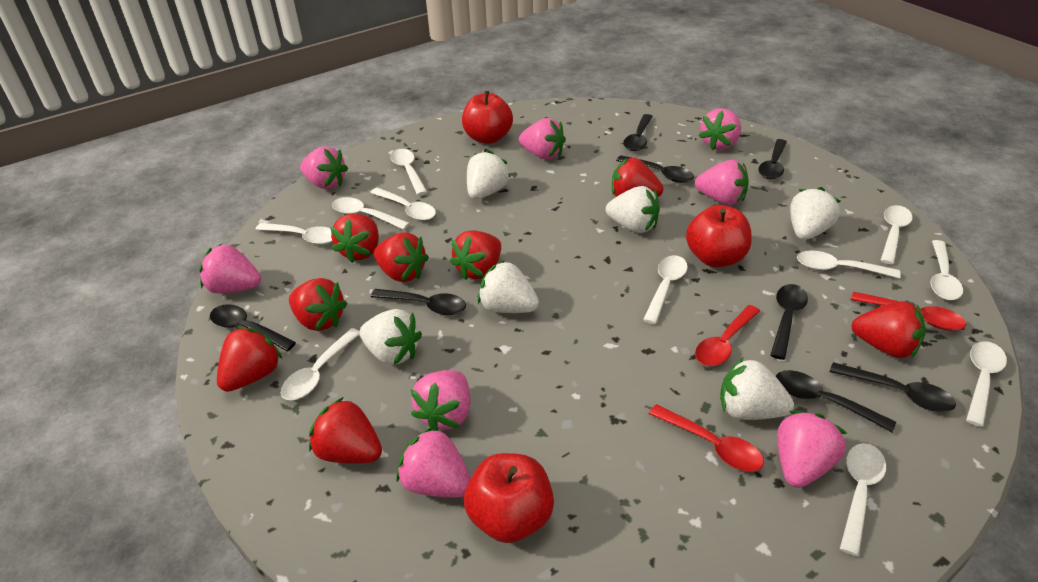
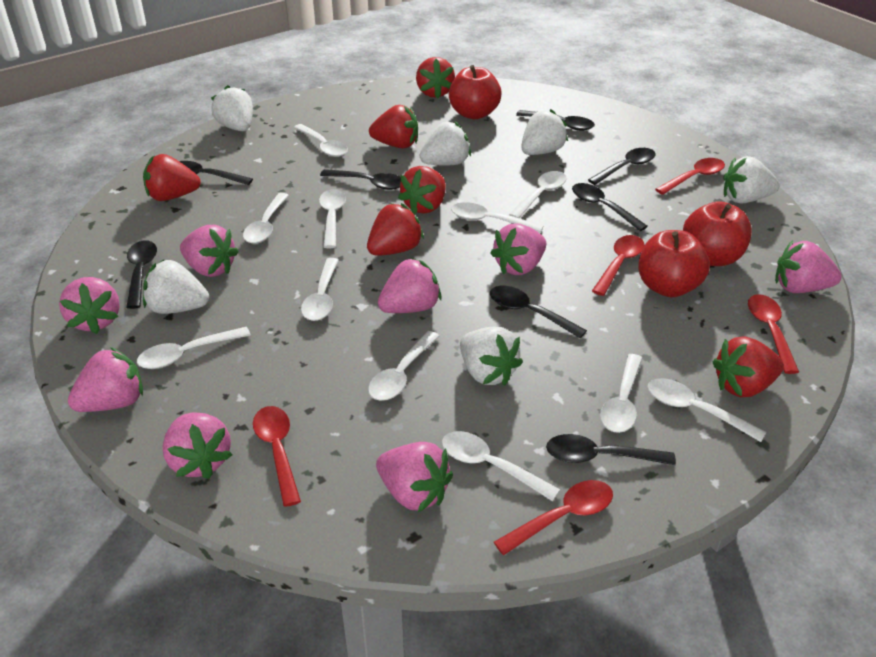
red spoon: [649,404,764,472] [695,305,760,366] [851,292,966,331] = 3 -> [253,406,301,507] [494,480,613,555] [592,235,645,296] [655,158,725,195] [748,294,799,374] = 5
red strawberry: [217,327,282,392] [289,278,348,331] [309,397,382,463] [330,214,379,263] [374,232,429,282] [450,230,501,280] [612,158,663,197] [851,301,926,358] = 8 -> [143,154,201,201] [367,203,424,256] [369,105,418,148] [398,166,446,215] [416,57,455,99] [713,337,784,397] = 6

